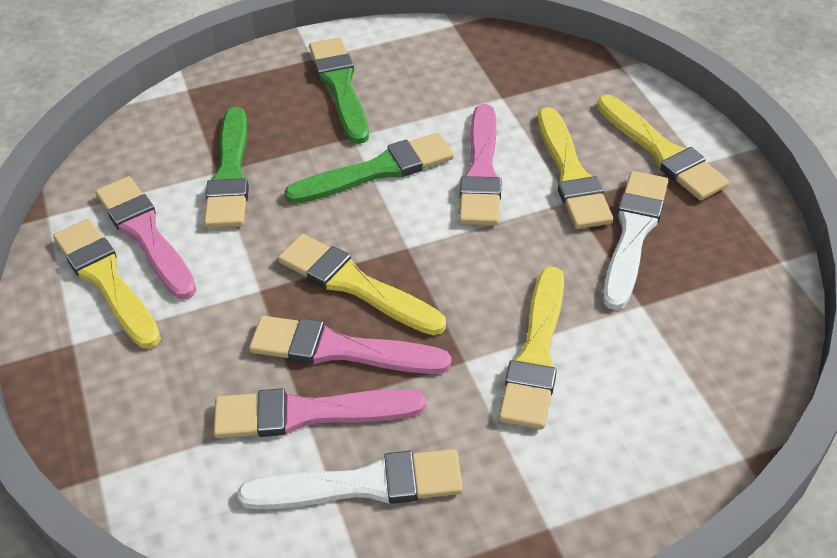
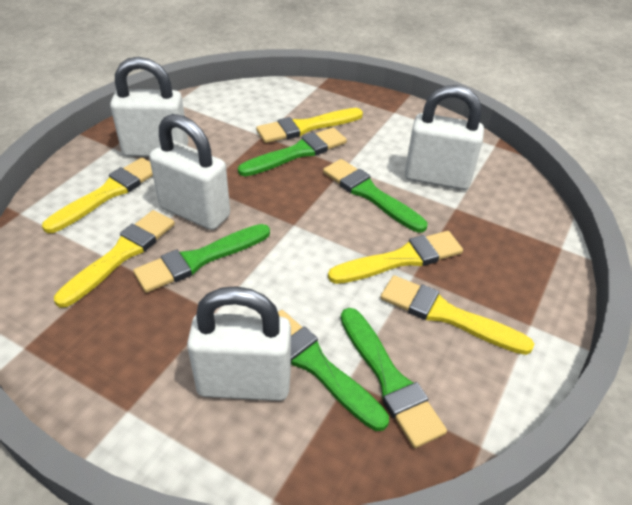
green brush: [204,107,249,228] [284,133,454,204] [309,38,369,144] = 3 -> [133,224,270,293] [238,127,347,176] [278,310,389,431] [323,159,427,233] [341,308,447,448] = 5
pink brush: [96,176,197,299] [213,388,426,438] [249,316,451,374] [459,104,502,225] = 4 -> none = 0
white brush: [238,449,463,509] [603,171,669,310] = 2 -> none = 0
white padlock: none = 0 -> [110,57,188,157] [149,114,230,230] [187,286,291,401] [405,85,484,190] = 4

